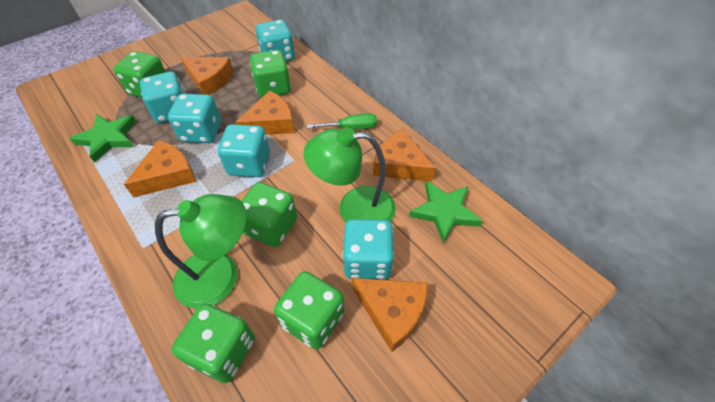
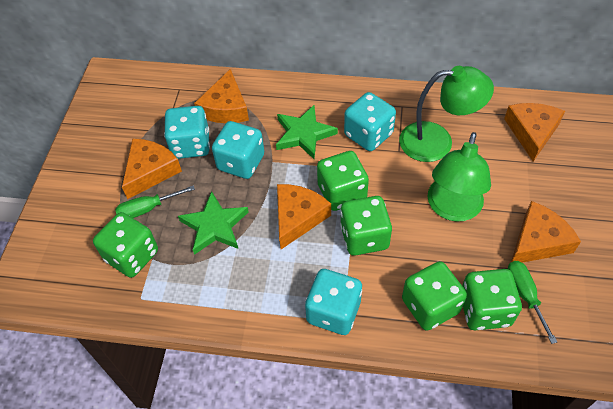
green screwdriver: [307,113,377,129] = 1 -> [115,185,195,218] [508,261,557,344] = 2
turquoise dice: [140,72,185,123] [168,94,221,143] [218,124,270,177] [256,19,295,62] [342,219,394,280] = 5 -> [164,106,210,159] [212,121,264,179] [305,269,362,335] [344,92,396,151] = 4

